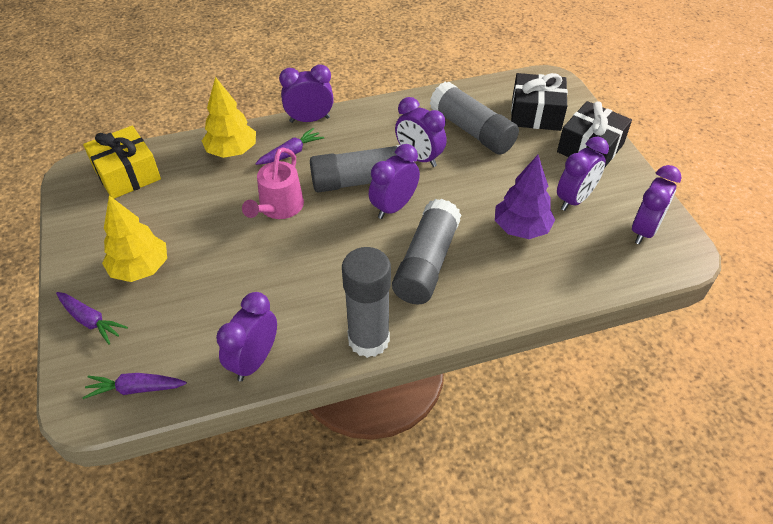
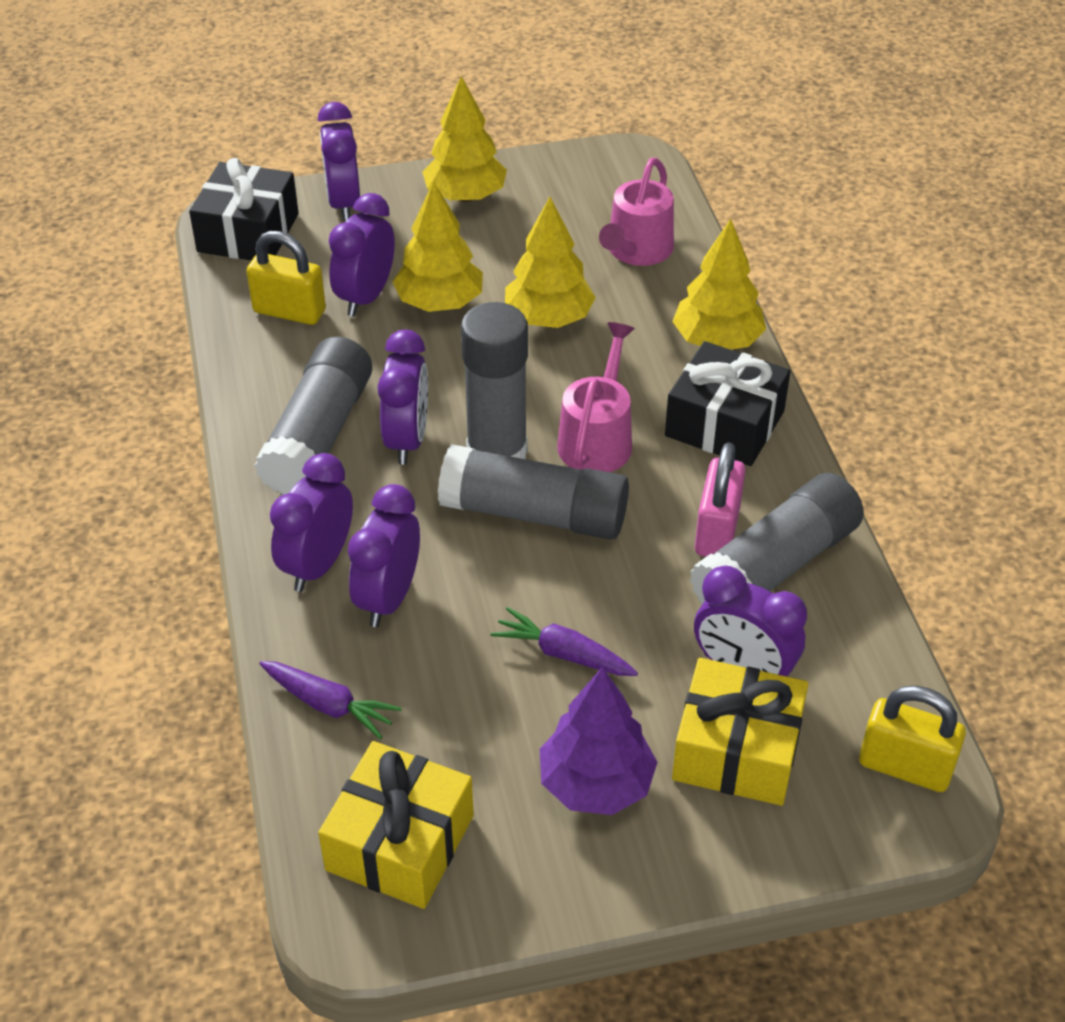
pink padlock: none = 0 -> [695,443,745,557] = 1
pink watering can: [242,147,304,219] = 1 -> [557,322,635,472] [599,158,674,266] = 2
purple carrot: [56,292,128,345] [82,373,187,399] [255,128,324,165] = 3 -> [259,661,402,739] [490,607,638,676] = 2
yellow gift: [83,126,161,199] = 1 -> [318,741,474,909] [672,658,809,806] = 2
yellow padlock: none = 0 -> [246,231,326,325] [859,685,966,792] = 2
yellow tree: [102,195,167,282] [202,77,256,158] = 2 -> [393,181,483,312] [422,76,507,202] [505,197,596,328] [672,219,766,350] = 4

